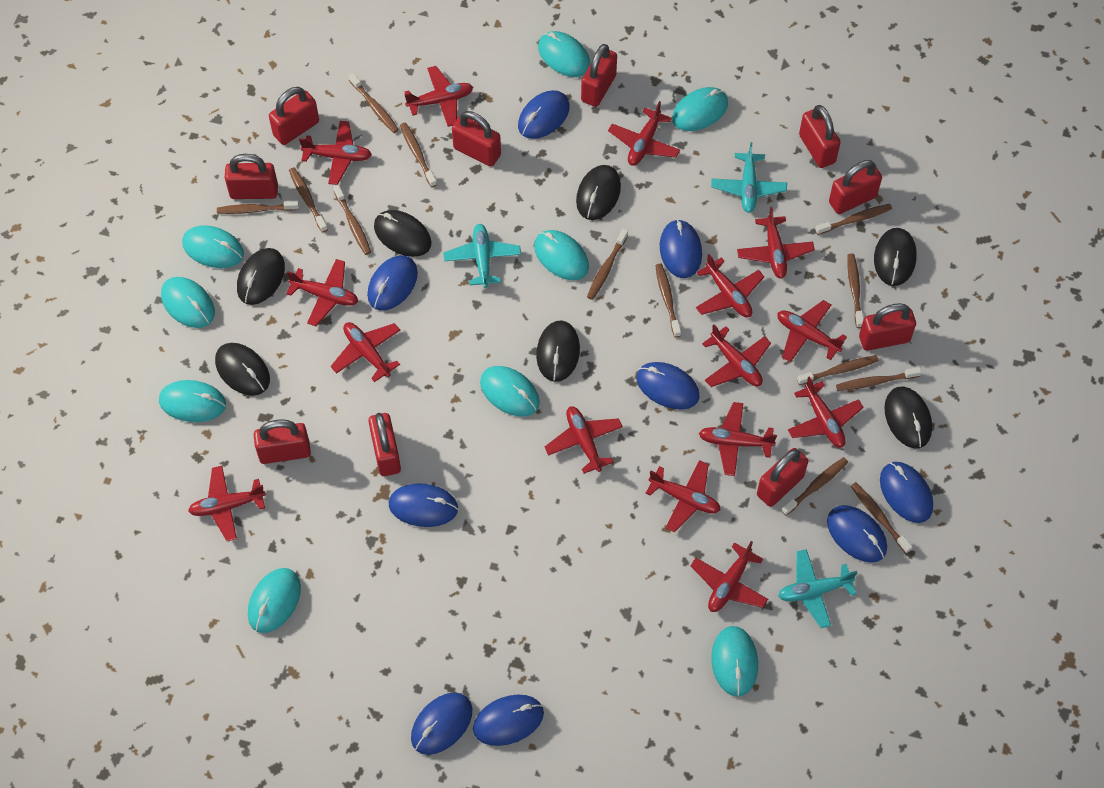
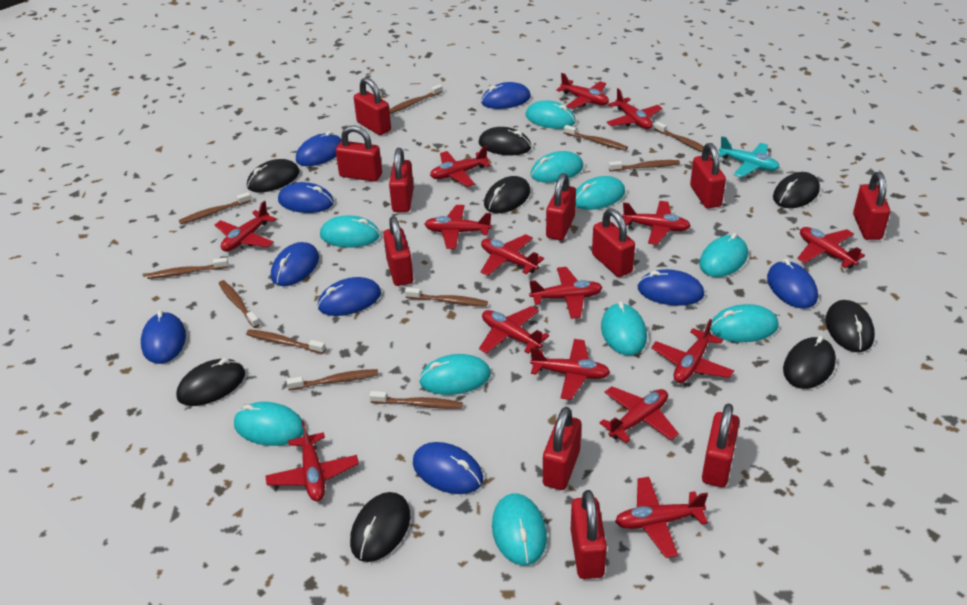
black mouse: [215,343,270,396] [237,248,285,305] [374,210,431,257] [536,321,580,382] [576,165,621,220] [874,228,917,286] [884,386,932,449] = 7 -> [176,358,245,406] [247,159,299,192] [350,492,410,562] [479,127,531,155] [484,176,530,213] [773,172,820,208] [783,336,836,389] [826,300,875,352] = 8
brown toothbrush: [217,200,299,214] [289,167,328,233] [333,185,371,255] [348,73,399,133] [400,123,437,187] [587,229,628,300] [655,264,681,337] [781,457,848,516] [797,355,879,385] [815,204,892,235] [836,367,922,391] [847,254,864,328] [851,482,912,553] = 13 -> [147,257,229,279] [179,192,251,224] [219,280,260,328] [246,329,326,354] [286,369,378,390] [369,391,463,409] [389,84,443,114] [405,287,488,307] [564,125,628,151] [609,160,680,171] [654,121,711,155] = 11
red padlock: [225,154,278,199] [254,419,311,464] [269,87,319,145] [368,413,401,476] [452,111,501,166] [581,44,617,107] [757,448,808,507] [799,105,840,168] [829,160,882,214] [859,303,916,351] = 10 -> [336,126,382,182] [354,77,391,135] [383,216,413,286] [389,148,414,212] [543,407,581,490] [546,173,576,240] [571,490,607,579] [592,208,635,277] [690,143,726,208] [702,404,740,487] [853,172,890,240] = 11
turquoise mouse: [159,380,226,422] [161,277,215,328] [182,225,244,268] [248,568,301,633] [480,366,540,417] [534,230,589,280] [538,31,590,77] [672,87,728,131] [712,626,758,697] = 9 -> [234,402,304,446] [320,215,380,247] [419,354,491,395] [492,493,547,565] [525,100,576,129] [531,151,583,183] [575,176,625,210] [601,301,647,356] [699,233,748,277] [710,304,779,342] = 10
turquoise plane: [443,224,521,288] [711,142,787,213] [778,549,858,628] = 3 -> [718,136,780,178] = 1

